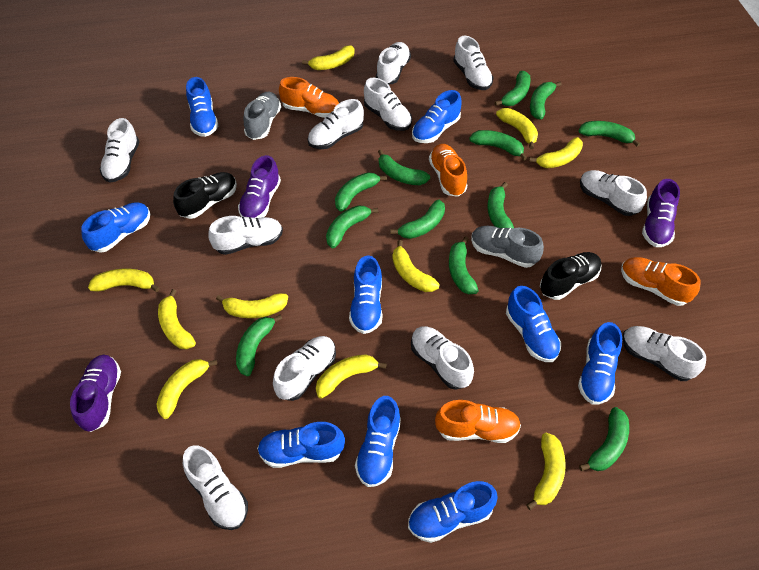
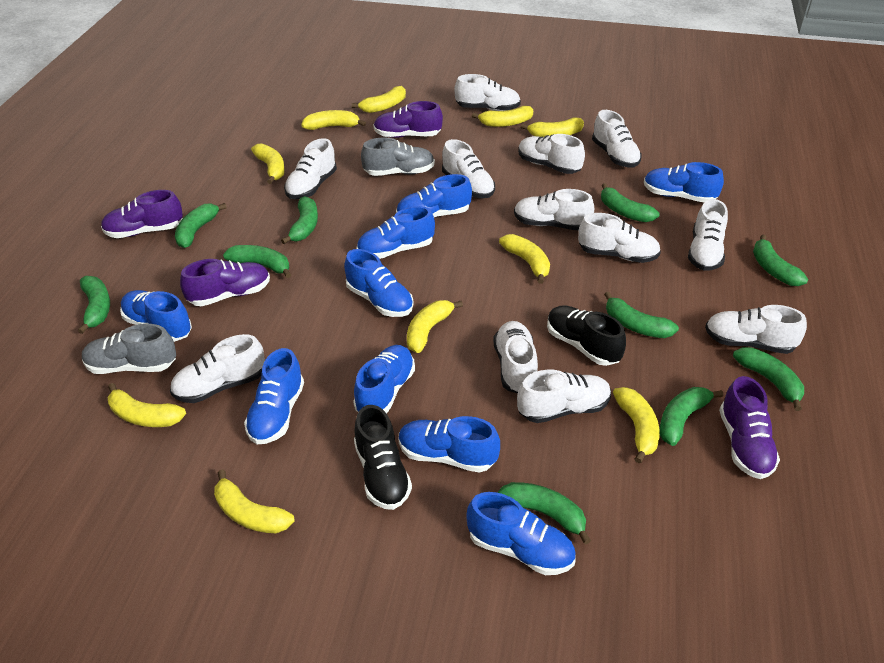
green banana: [236,315,282,376] [326,205,378,248] [335,172,387,211] [378,150,430,185] [390,200,445,239] [449,236,479,294] [469,130,527,161] [487,182,514,228] [495,71,531,106] [530,82,562,119] [579,121,640,147] [579,407,629,471] = 12 -> [78,276,110,334] [175,203,227,248] [223,245,291,278] [281,196,318,244] [497,482,591,545] [601,183,660,222] [604,292,679,338] [659,387,723,446] [733,347,804,411] [753,234,808,286] = 10
orange shoe: [279,77,339,118] [429,144,467,197] [435,400,521,443] [621,257,701,306] = 4 -> none = 0
purple shoe: [70,355,121,432] [238,155,281,218] [642,179,680,247] = 3 -> [101,190,183,238] [180,259,270,306] [373,101,443,138] [719,376,780,479] = 4
white shoe: [100,118,139,183] [183,445,248,530] [208,216,283,255] [273,336,336,401] [308,99,364,149] [364,78,412,131] [376,42,411,85] [411,326,474,390] [453,36,494,90] [580,170,647,216] [622,326,706,381] = 11 -> [170,334,265,403] [284,138,337,199] [442,139,495,198] [455,74,521,111] [493,321,538,393] [514,189,594,230] [517,370,611,423] [518,134,585,174] [578,213,661,263] [592,110,642,167] [688,199,728,271] [705,305,807,354] = 12

